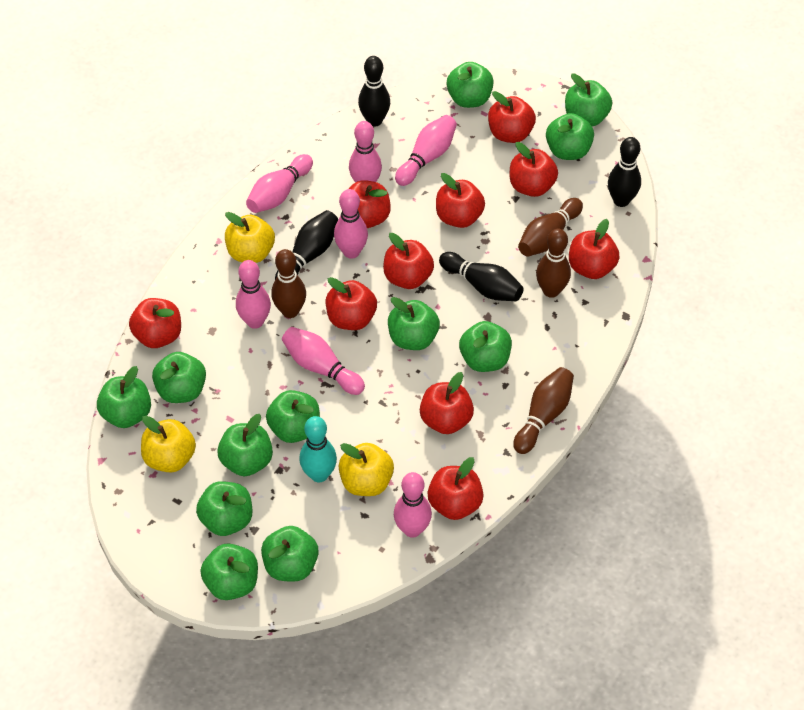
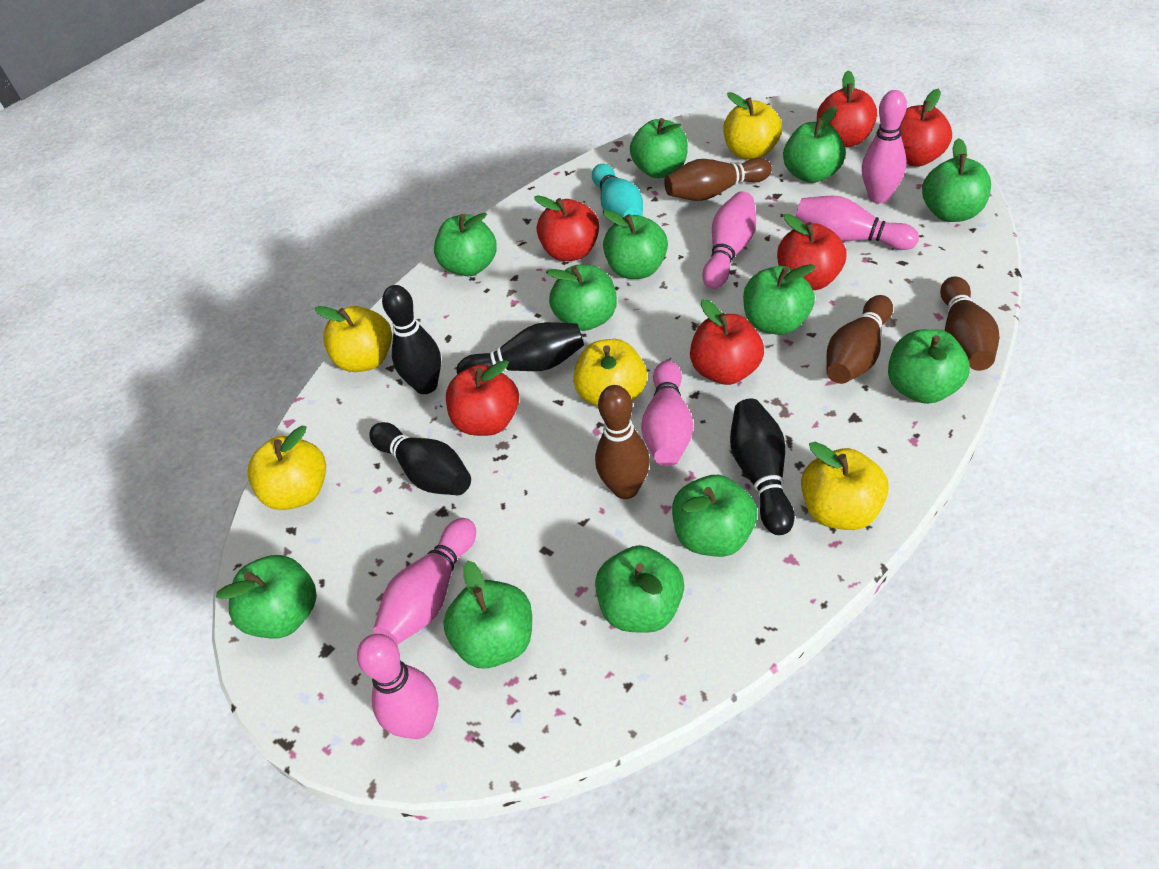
pink bowling pin: [236,260,271,329] [246,154,313,213] [282,327,365,395] [334,189,368,259] [349,121,382,183] [394,472,432,538] [395,115,457,186] = 7 -> [357,634,439,739] [373,518,476,645] [641,361,693,466] [702,191,756,289] [796,196,919,250] [862,90,907,203] = 6
red apple: [129,298,181,348] [326,277,377,330] [349,180,391,228] [383,233,434,289] [420,372,474,434] [427,457,484,520] [436,173,485,228] [488,91,536,143] [510,142,558,197] [569,219,620,279] = 10 -> [446,360,519,436] [534,195,599,261] [690,299,764,385] [777,214,847,290] [817,71,877,147] [900,89,952,167] = 6
yellow apple: [141,416,196,473] [225,212,275,263] [338,443,394,496] = 3 -> [247,426,326,510] [315,306,392,372] [573,339,647,407] [723,92,782,160] [801,442,889,530] = 5

